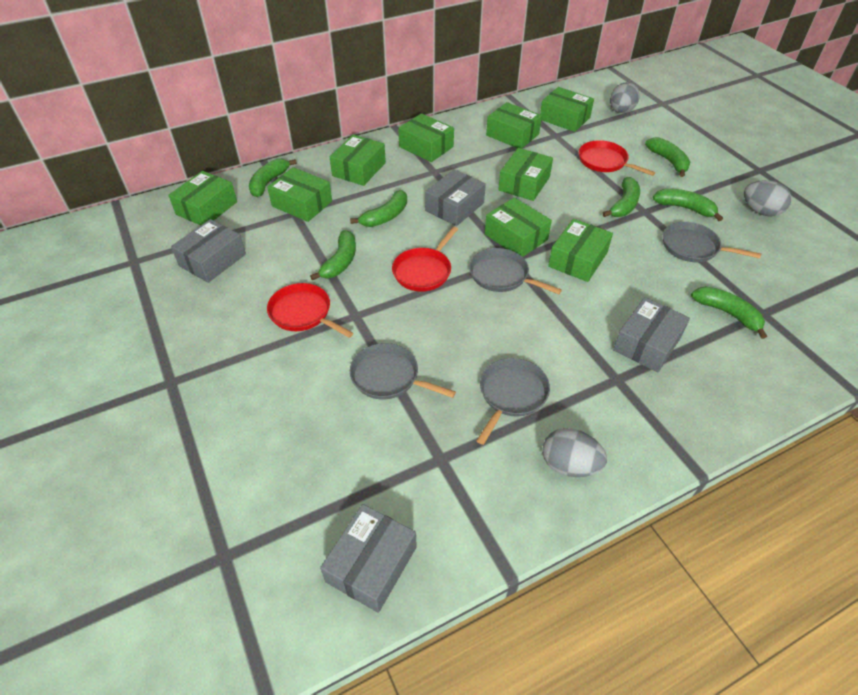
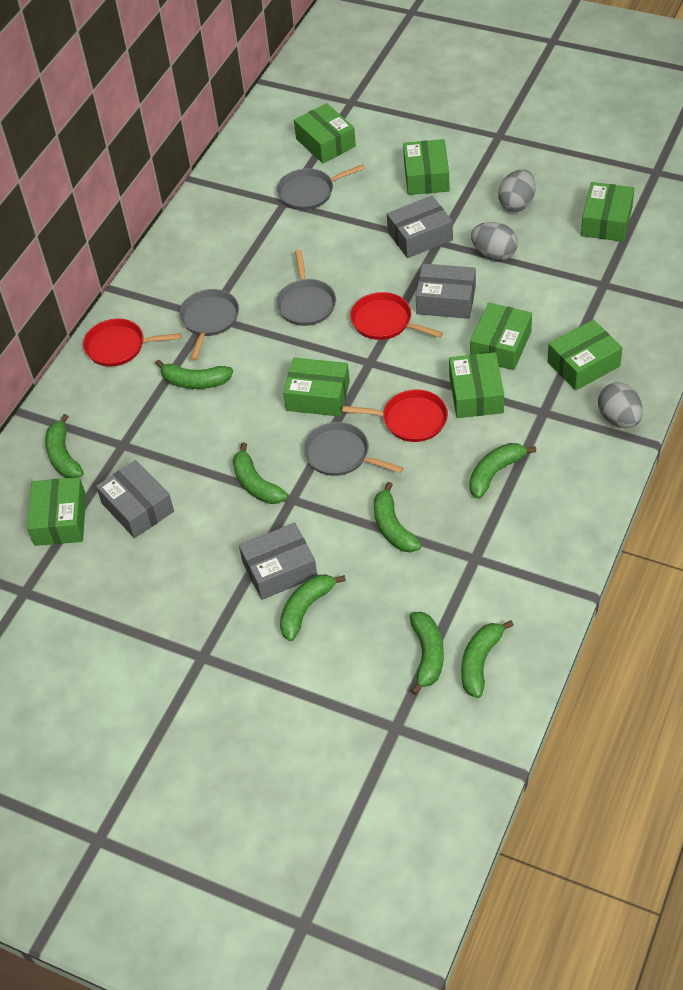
green banana: [249,159,297,197] [310,230,356,281] [350,190,407,227] [603,177,640,217] [645,137,690,177] [653,189,723,221] [691,287,767,339] = 7 -> [45,414,84,478] [155,360,233,389] [233,443,288,504] [280,574,346,641] [374,482,422,552] [409,612,444,695] [461,620,514,698] [469,443,536,499] = 8
green box: [168,171,237,225] [267,167,332,222] [330,135,386,186] [398,113,454,162] [485,198,552,257] [486,102,542,149] [498,148,553,201] [540,87,594,132] [548,219,613,282] = 9 -> [27,477,86,546] [283,358,350,417] [294,103,356,163] [403,139,450,195] [449,352,504,418] [470,302,532,370] [547,320,623,391] [581,182,635,242] = 8

